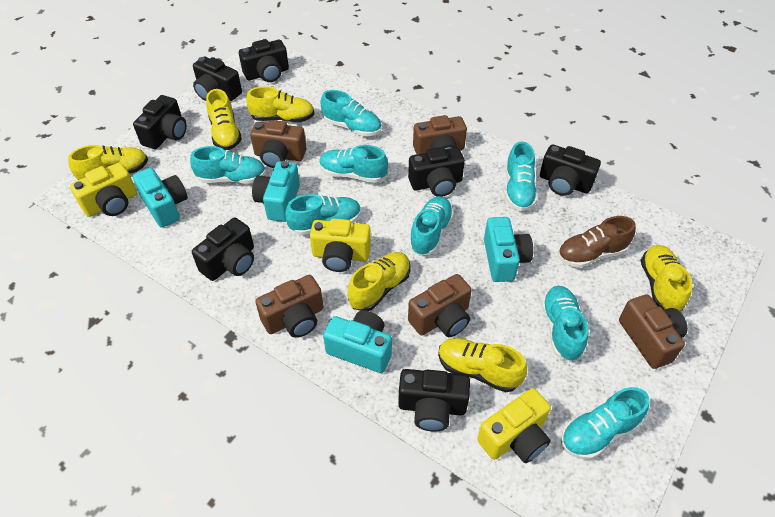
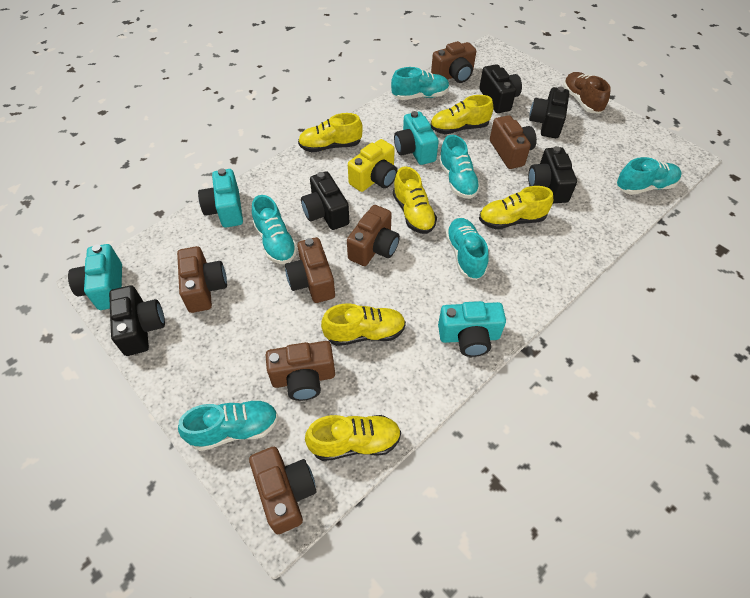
black camera: [133,95,187,149] [192,218,254,281] [193,57,242,101] [239,39,289,82] [398,369,470,432] [408,147,465,197] [540,144,601,196] = 7 -> [109,285,165,356] [301,171,349,230] [479,64,522,113] [528,146,577,203] [529,86,569,138] = 5
brown camera: [250,120,306,168] [255,275,323,338] [408,274,472,337] [413,115,467,155] [619,295,688,369] = 5 -> [177,246,227,313] [249,447,317,534] [266,341,335,401] [285,237,335,303] [347,205,400,266] [431,41,476,83] [490,115,537,169] = 7
turquoise shoe: [190,146,266,184] [285,194,361,235] [319,145,388,183] [320,90,382,136] [409,196,454,256] [505,141,538,211] [541,286,588,362] [561,387,649,460] = 8 -> [178,399,278,451] [252,195,298,264] [391,67,449,100] [439,135,480,199] [445,218,489,280] [617,157,682,195] = 6
yellow camera: [70,162,137,217] [310,218,371,272] [477,388,551,463] = 3 -> [348,139,398,192] = 1

